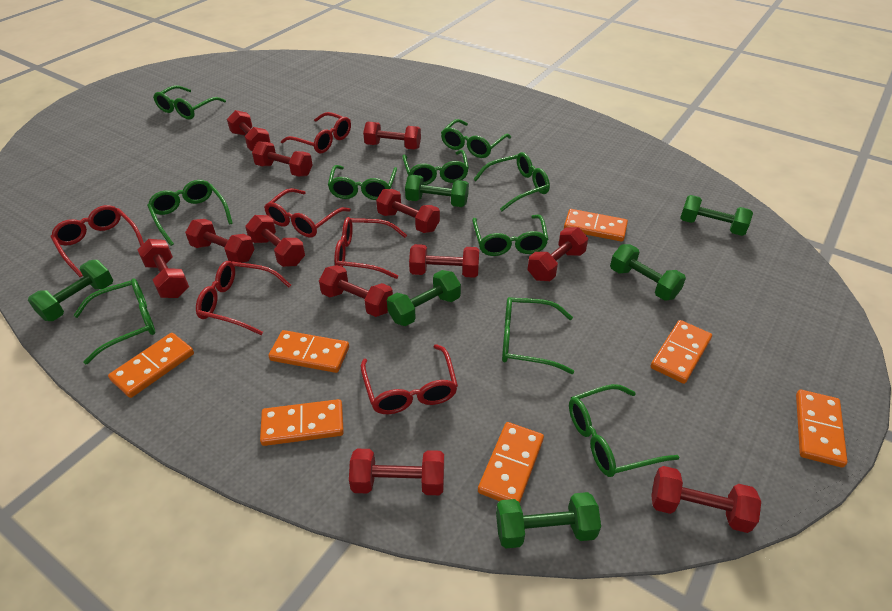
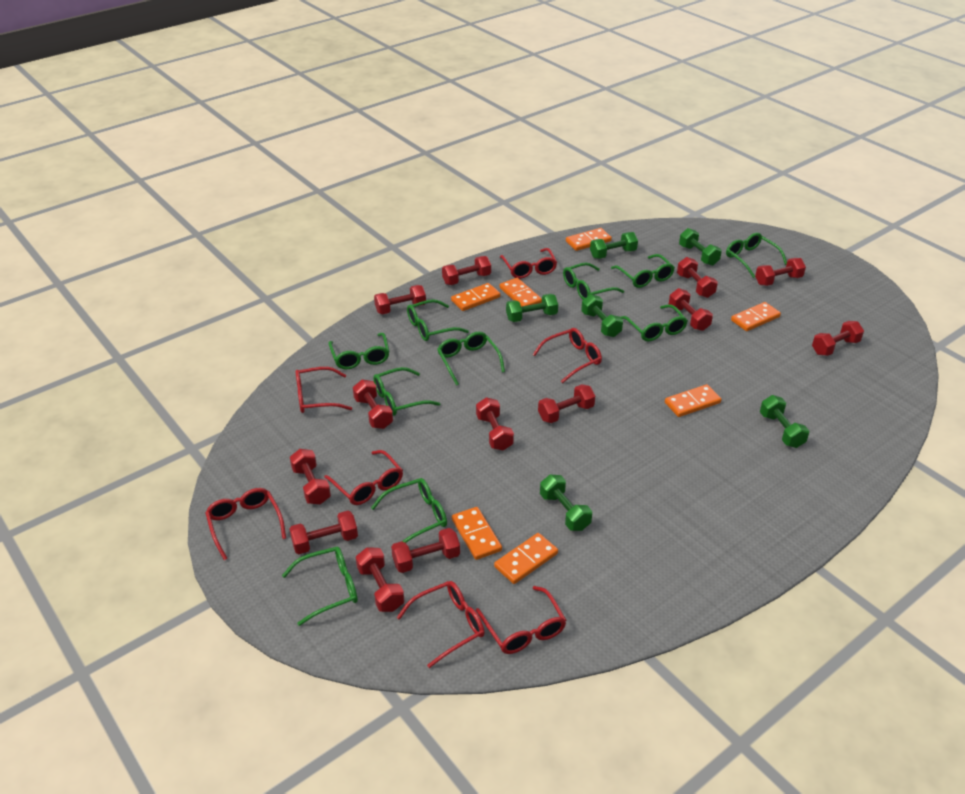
red dumbbell: [138,239,189,298] [185,219,255,263] [227,110,271,151] [245,215,305,267] [252,142,313,177] [319,265,393,317] [349,449,444,495] [363,122,421,149] [376,189,440,233] [409,244,479,278] [528,227,588,281] [651,466,761,533] = 12 -> [289,511,358,554] [290,449,331,504] [353,379,393,429] [356,547,404,612] [374,285,426,314] [391,528,460,573] [442,256,491,285] [476,397,514,451] [538,384,595,423] [669,288,713,331] [677,257,718,298] [755,258,806,286] [812,321,864,356] = 13
red glasses: [51,205,144,277] [196,261,291,335] [264,188,351,237] [281,112,351,153] [334,217,407,279] [361,344,458,414] = 6 -> [205,488,286,560] [296,367,352,413] [324,450,403,505] [397,581,485,668] [476,586,566,654] [500,248,557,279] [533,328,602,383] = 7

